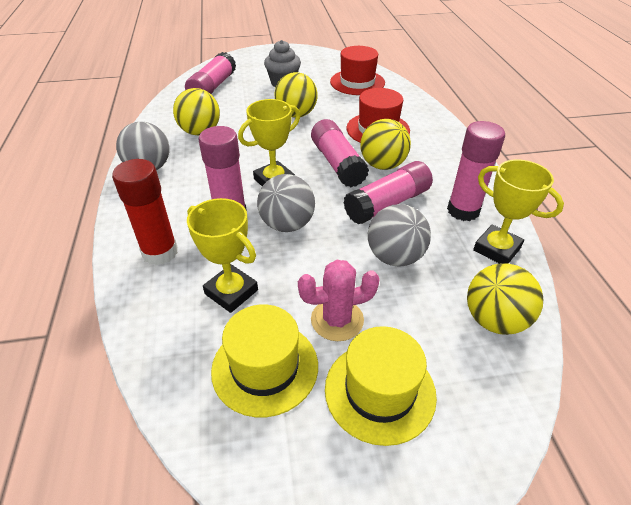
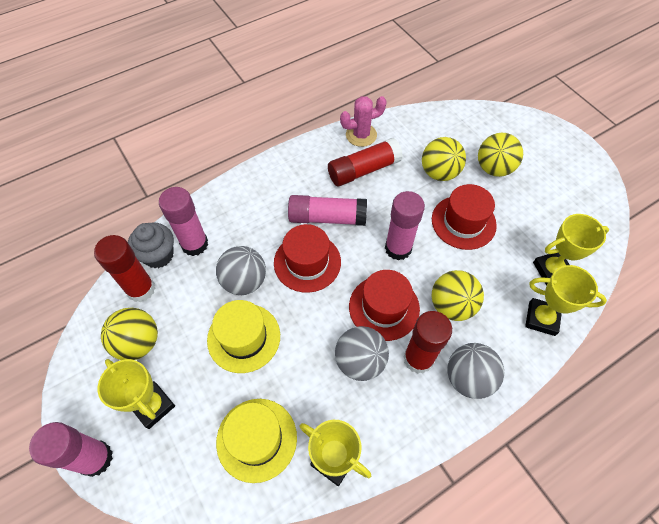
pink glue stick: [185,52,236,94] [198,126,247,211] [311,119,369,187] [343,161,433,225] [447,121,505,221] = 5 -> [29,422,113,477] [159,187,208,256] [288,195,367,226] [385,191,425,261] = 4
red glue stick: [112,159,178,265] = 1 -> [94,235,155,302] [328,138,403,186] [403,311,452,374] = 3
red hat: [330,46,385,95] [346,88,410,143] = 2 -> [274,224,341,293] [349,270,420,341] [432,184,497,250] = 3
yellow trophy: [187,198,258,313] [238,99,300,186] [473,159,564,264] = 3 -> [98,359,175,429] [300,420,371,486] [525,265,607,336] [533,214,609,285] = 4

